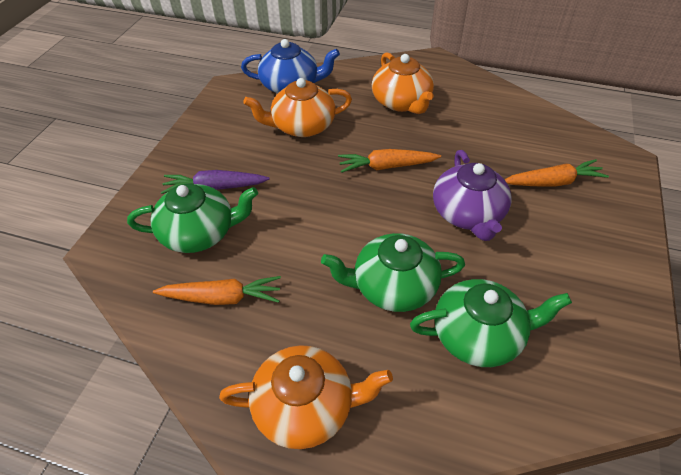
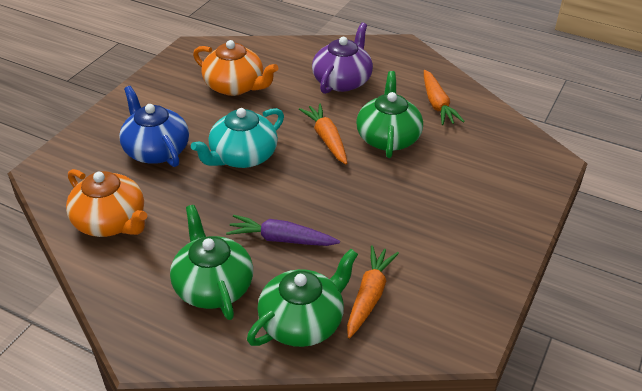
orange teapot: [219,345,393,449] [243,78,352,137] [372,52,434,114] = 3 -> [66,169,147,237] [193,40,278,96] = 2
turquoise teapot: none = 0 -> [191,108,284,168] = 1

